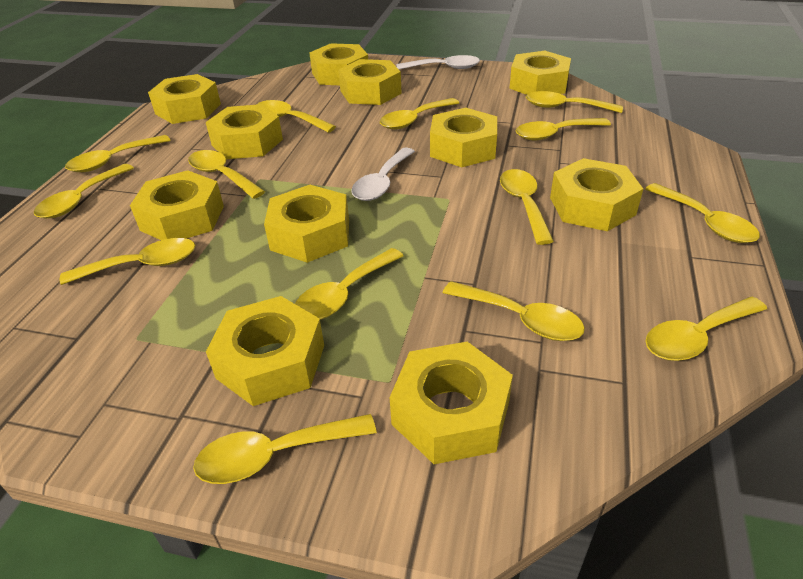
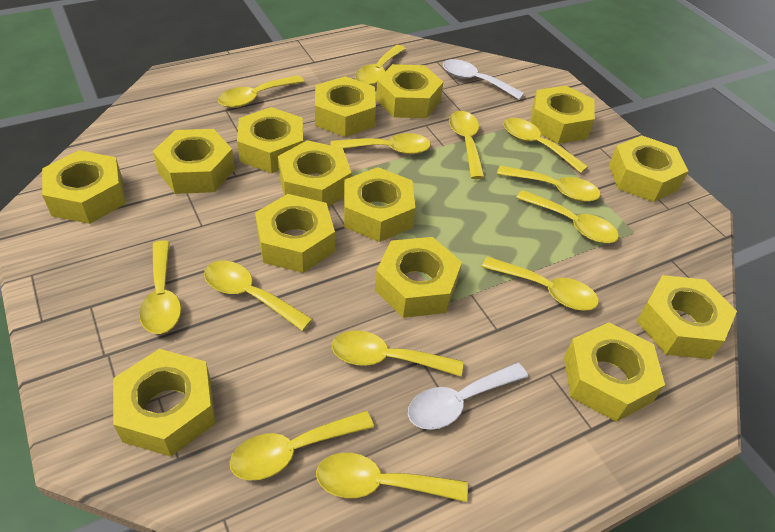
yellow nut: [130,170,224,240] [148,74,221,124] [206,104,283,159] [206,296,324,406] [264,185,349,263] [309,43,368,85] [338,59,402,105] [389,342,513,464] [430,108,497,168] [509,51,571,95] [550,158,643,231] = 11 -> [42,150,125,224] [113,349,216,457] [153,129,235,194] [237,107,303,173] [255,194,335,273] [278,140,351,207] [315,76,376,137] [344,167,415,242] [375,237,462,318] [376,64,443,118] [530,86,595,144] [564,322,665,422] [609,135,688,202] [637,275,737,359] = 14
yellow spoon: [34,164,134,219] [60,238,195,285] [65,135,171,172] [188,150,265,199] [193,414,377,484] [257,100,336,133] [295,248,404,320] [380,98,459,130] [443,281,585,341] [500,169,554,245] [516,118,611,140] [526,91,623,113] [645,183,760,243] [645,297,767,361] = 14 -> [139,240,181,334] [204,261,312,331] [218,75,304,108] [230,411,374,481] [316,453,468,502] [331,133,431,154] [332,330,463,376] [355,45,406,85] [449,111,485,179] [482,257,599,311] [497,165,601,202] [504,118,588,173] [516,190,619,243] = 13

